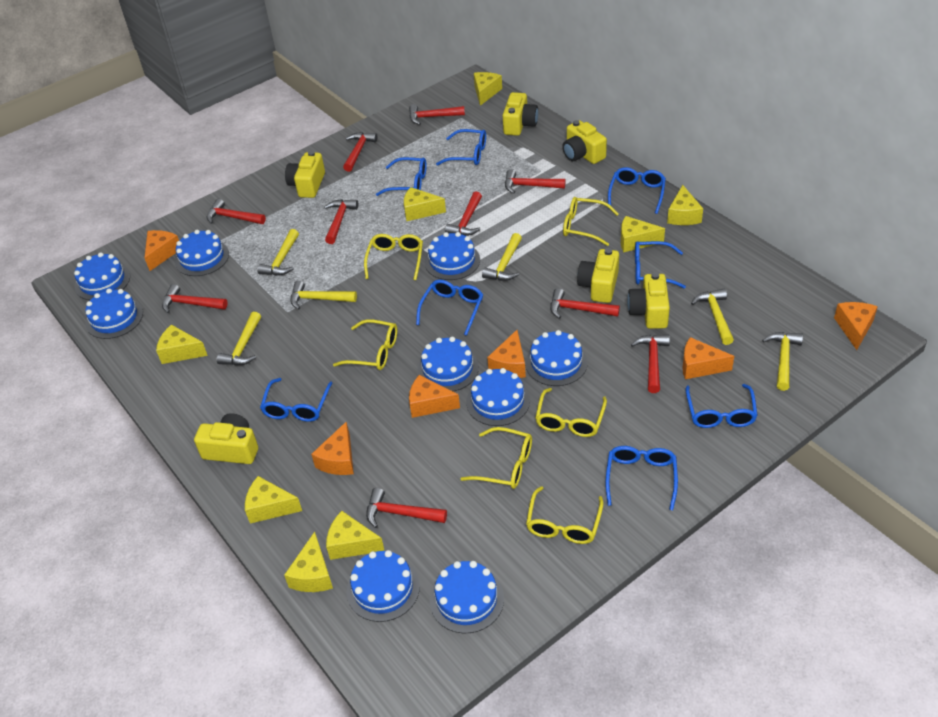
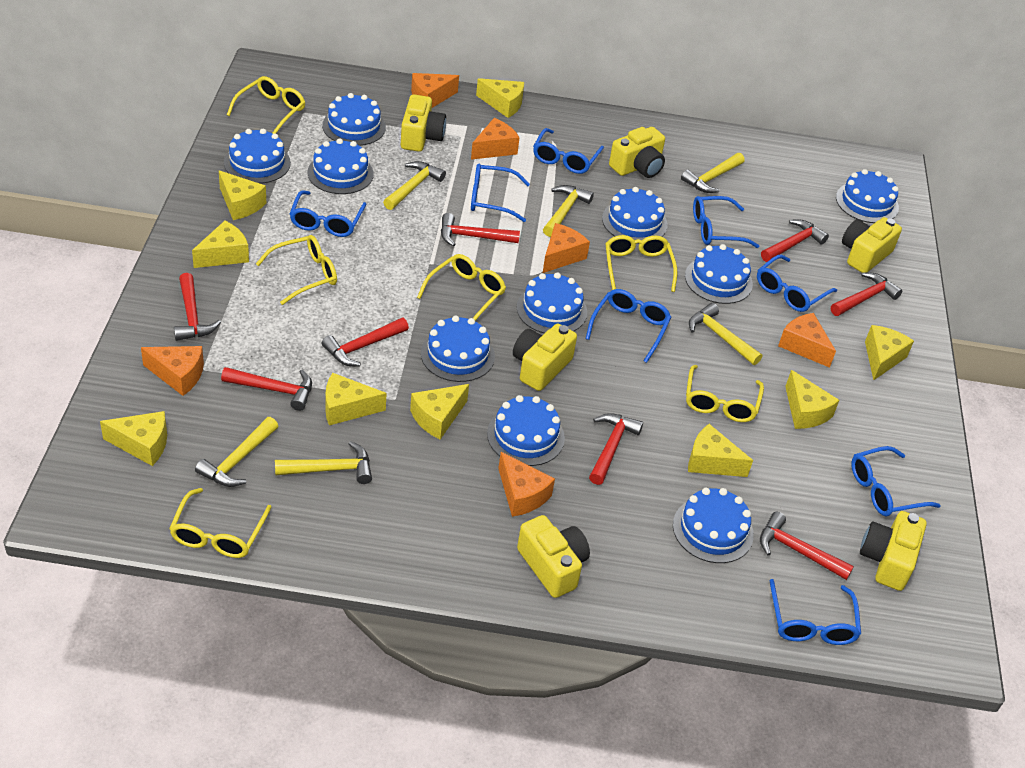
blue cake: [74,252,130,300] [85,289,143,339] [175,230,229,276] [347,550,420,622] [417,337,479,391] [425,232,480,280] [430,561,504,633] [466,368,530,426] [525,330,587,386] = 9 -> [224,129,291,184] [308,138,374,194] [322,93,386,146] [421,315,495,382] [487,395,565,466] [517,272,587,333] [602,187,667,244] [673,488,754,563] [685,244,753,304] [836,169,899,223] = 10
red hammer: [162,284,228,313] [206,199,266,224] [324,199,358,244] [343,132,378,172] [366,488,447,528] [409,104,465,125] [445,191,482,236] [505,169,566,194] [550,288,620,319] [631,335,670,393] = 10 -> [174,273,221,341] [221,367,312,411] [322,318,409,366] [441,213,520,247] [589,413,643,485] [760,512,854,580] [761,219,829,262] [831,273,902,316] = 8
yellow cheese: [156,324,208,364] [245,476,302,524] [284,532,333,592] [326,511,385,560] [404,187,446,221] [474,72,502,106] [621,216,665,252] [667,185,703,225] = 8 -> [100,411,167,466] [192,221,249,268] [219,170,266,220] [326,373,387,425] [410,384,469,439] [476,78,524,118] [688,424,753,477] [785,370,839,429] [865,325,914,381] = 9

